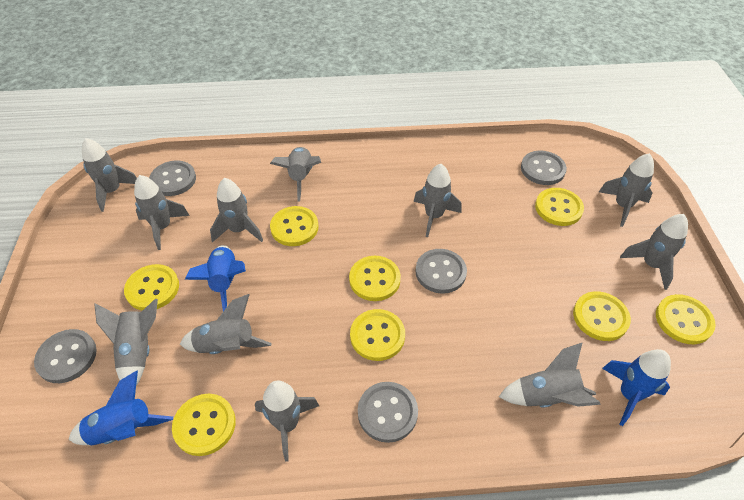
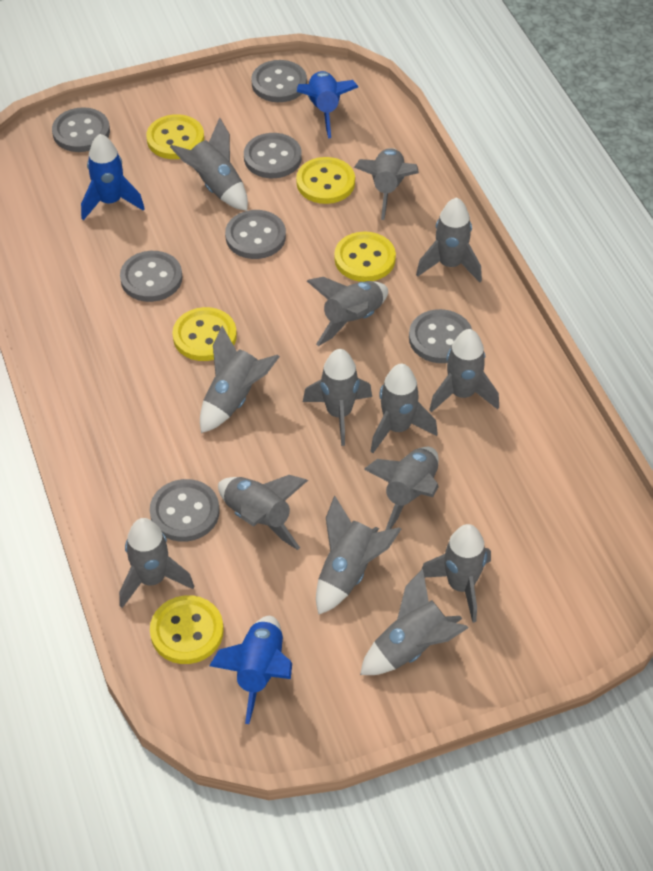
grey button: [34,329,97,383] [149,161,196,196] [358,382,418,443] [416,249,467,294] [521,151,567,185] = 5 -> [52,107,110,152] [120,251,182,302] [150,479,220,542] [225,210,286,259] [244,133,302,178] [251,60,307,102] [409,309,472,363] = 7
grey rocket: [82,138,137,212] [94,299,158,386] [134,175,190,250] [180,294,272,354] [210,178,263,243] [255,381,319,462] [270,147,321,201] [414,164,461,237] [499,342,601,408] [599,153,654,227] [620,214,688,290] = 11 -> [119,518,194,608] [170,117,248,211] [200,326,280,433] [218,475,308,550] [303,349,372,446] [307,277,388,346] [316,496,401,615] [354,148,419,220] [360,569,468,675] [364,447,439,530] [370,364,438,453] [416,197,482,282] [421,524,491,623] [429,329,499,412] = 14
yellow button: [124,264,179,311] [172,394,236,456] [270,206,319,246] [349,256,401,301] [350,309,405,361] [535,188,584,226] [573,291,631,341] [656,294,716,344] = 8 -> [146,114,204,159] [150,595,224,664] [172,307,237,361] [296,157,355,204] [334,231,396,282] = 5

